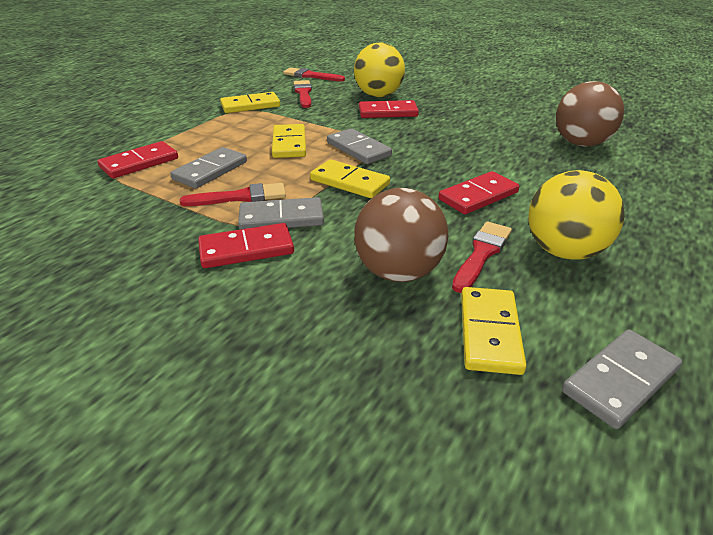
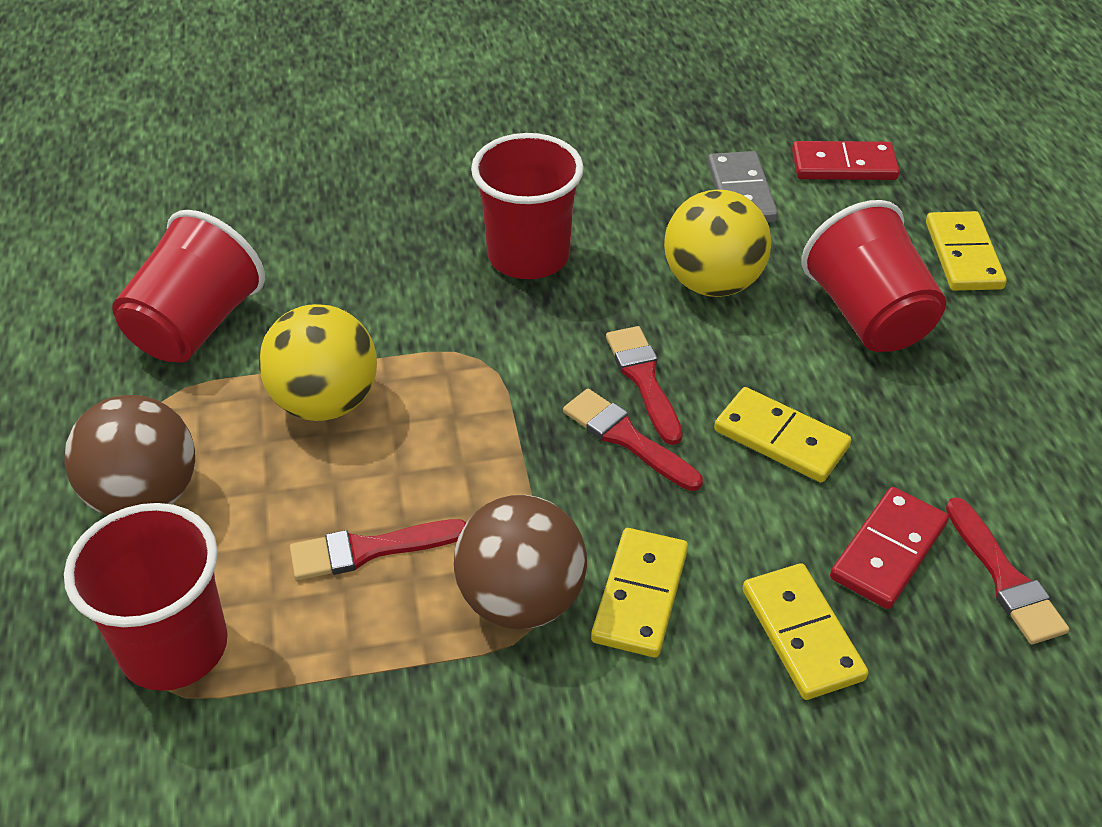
grey domino: [170,147,247,188] [238,197,324,229] [327,128,392,164] [562,329,682,429] = 4 -> [707,151,778,222] = 1
red cup: none = 0 -> [64,503,228,691] [112,210,265,362] [471,133,584,279] [801,200,946,352] = 4
red domino: [98,141,178,178] [198,223,294,268] [359,100,419,118] [438,171,519,214] = 4 -> [792,141,900,180] [830,487,949,609] = 2

